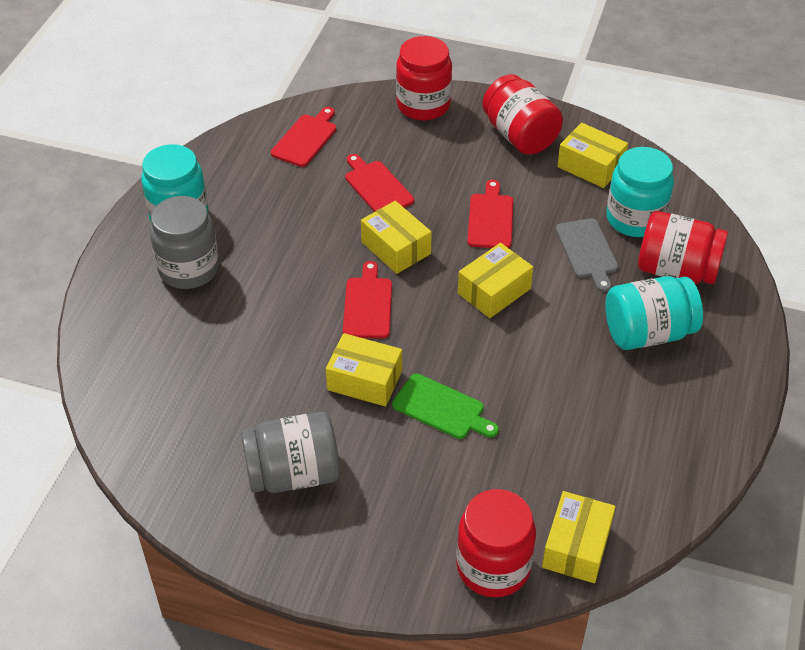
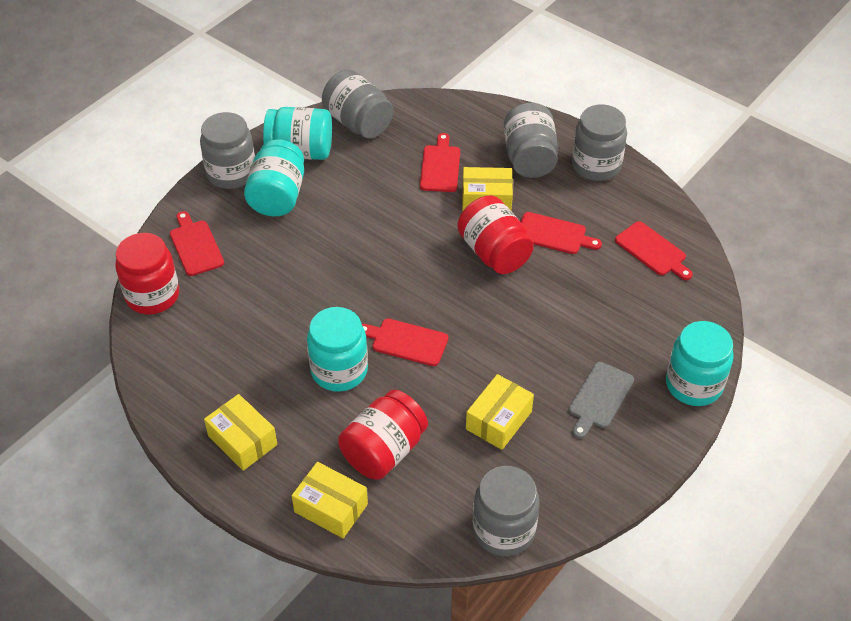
green cutting board: [392,373,499,439] = 1 -> none = 0
grey jar: [150,196,219,289] [241,412,340,493] = 2 -> [200,112,255,189] [322,70,393,138] [473,466,540,556] [504,103,559,178] [572,104,627,181] = 5
red cutting board: [271,107,336,167] [343,261,392,339] [345,154,414,212] [467,180,514,248] = 4 -> [170,211,224,276] [362,319,448,366] [420,133,460,192] [521,212,602,254] [615,221,693,280] = 5
red jar: [396,36,452,120] [456,489,536,598] [482,74,563,155] [638,211,728,284] = 4 -> [115,233,179,315] [338,390,428,480] [457,195,534,274] = 3
turquoise jar: [141,144,208,221] [605,276,703,350] [606,147,674,237] = 3 -> [244,139,304,216] [263,107,332,160] [307,307,368,392] [666,321,734,406] = 4
yellow box: [326,333,402,407] [361,201,432,274] [458,243,533,318] [542,491,616,583] [557,123,628,188] = 5 -> [204,394,277,471] [292,462,368,538] [462,167,513,212] [466,374,534,450] = 4

